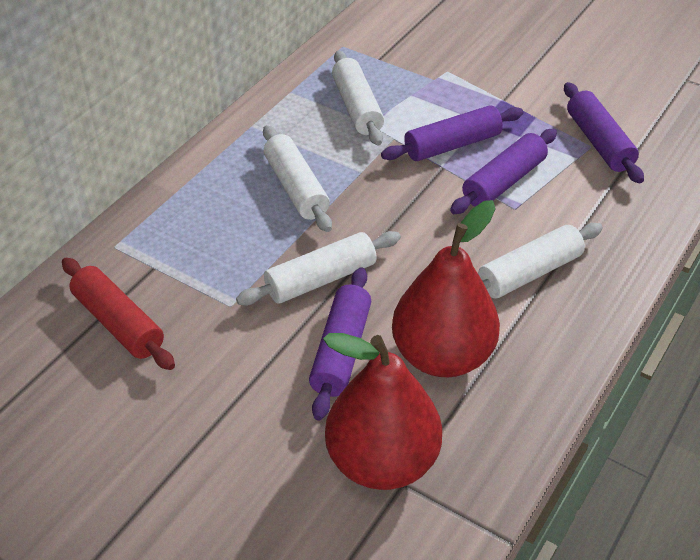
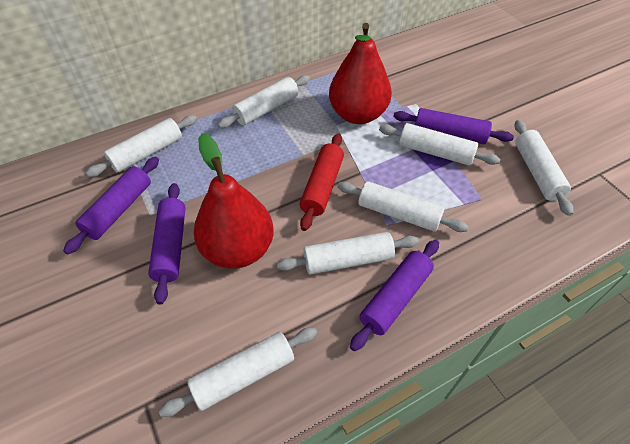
white rolling pin: [236,231,401,305] [263,125,332,232] [332,50,384,145] [478,223,603,298] = 4 -> [86,115,197,177] [159,327,317,417] [218,75,310,128] [277,232,419,275] [337,181,469,232] [379,123,501,166] [515,120,573,216] = 7

